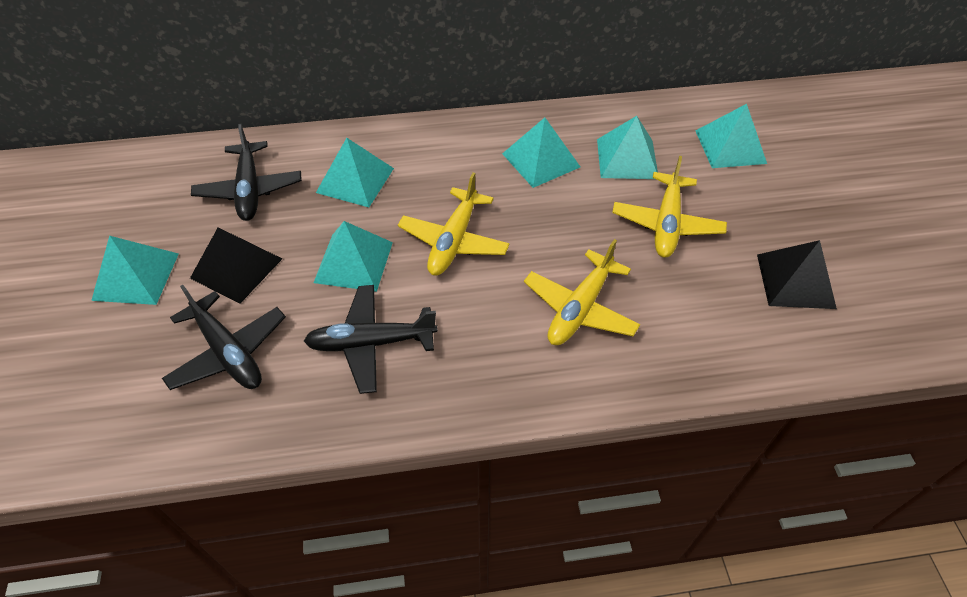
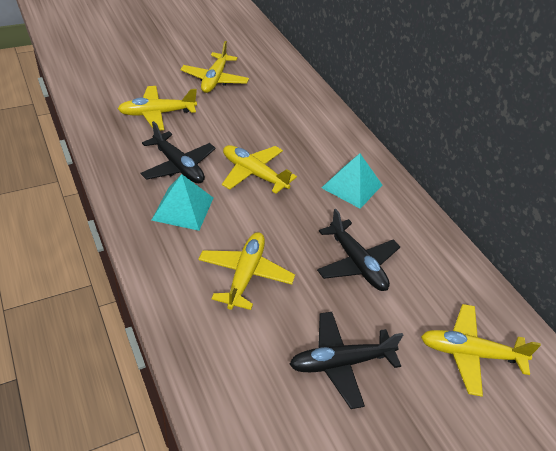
black pyramid: [190,227,282,304] [757,240,837,309] = 2 -> none = 0
turquoise pyramid: [91,236,179,305] [313,221,393,292] [316,138,394,207] [502,118,580,188] [597,116,658,179] [696,104,767,168] = 6 -> [152,174,213,231] [322,153,382,209] = 2
yellow plane: [398,173,510,276] [524,239,640,345] [612,156,727,258] = 3 -> [118,86,197,130] [180,41,249,93] [198,232,295,310] [222,145,297,194] [421,304,541,397] = 5

